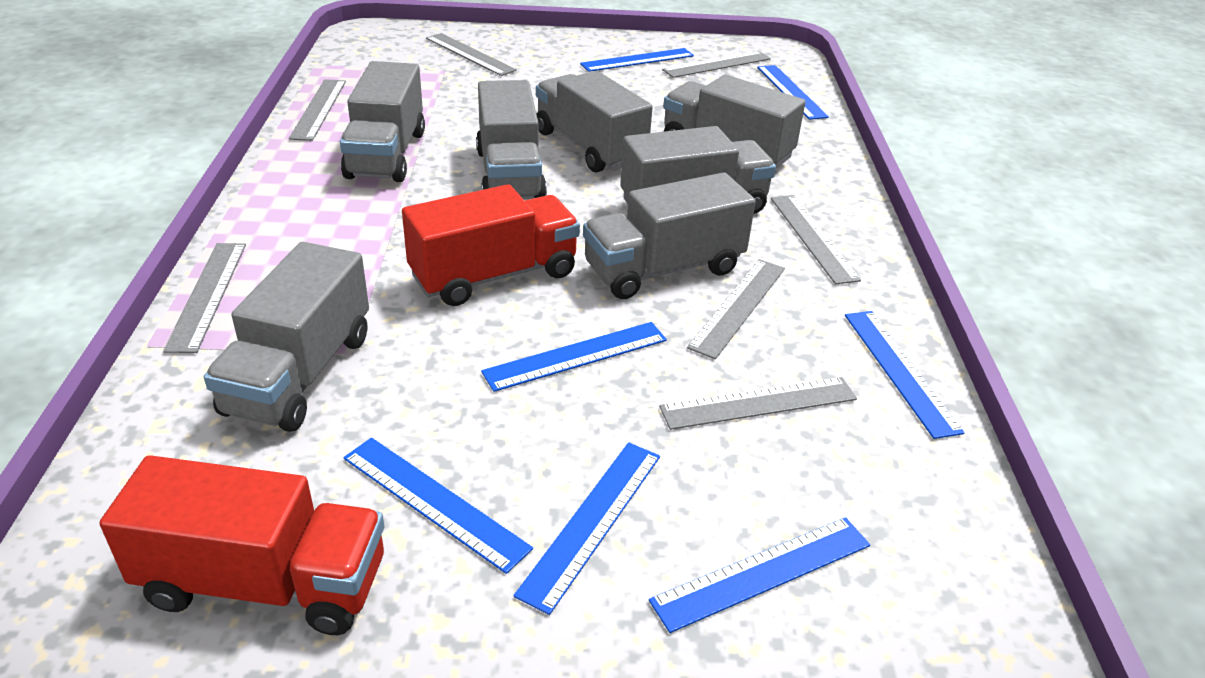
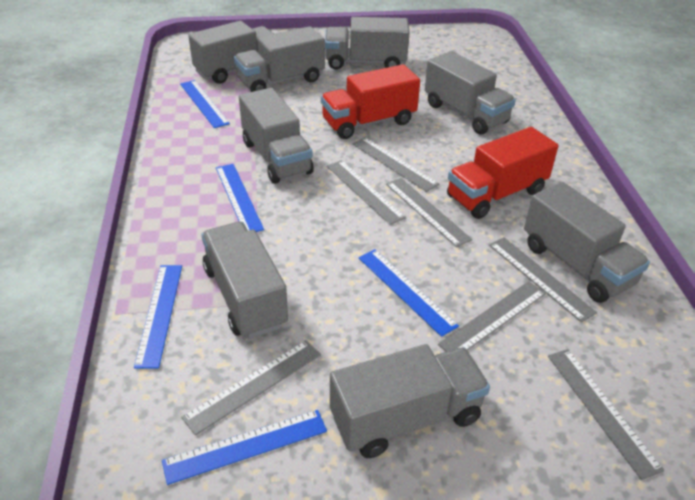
blue ruler: [343,438,533,574] [481,322,667,392] [514,442,660,615] [580,48,694,72] [649,517,870,633] [757,65,829,120] [845,311,965,439] = 7 -> [134,265,182,369] [162,410,327,485] [180,80,230,128] [216,164,264,232] [358,249,459,337] = 5
grey truck: [204,242,369,432] [340,61,425,182] [476,80,547,199] [536,71,653,173] [583,172,756,299] [620,126,776,214] [663,75,806,169] = 7 -> [188,21,274,84] [201,222,288,339] [234,26,325,92] [239,88,314,184] [325,17,410,70] [330,344,490,458] [425,51,516,135] [524,182,650,303] = 8

